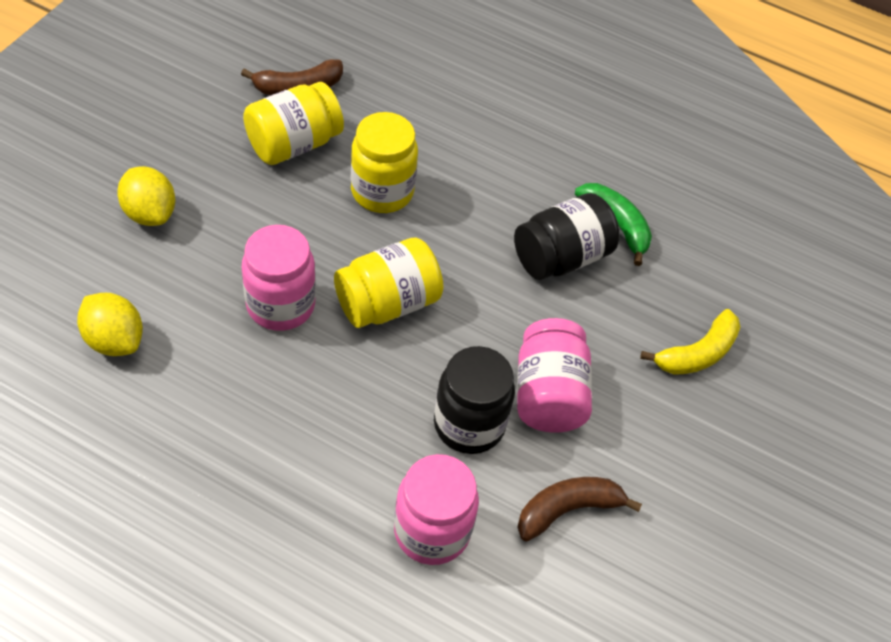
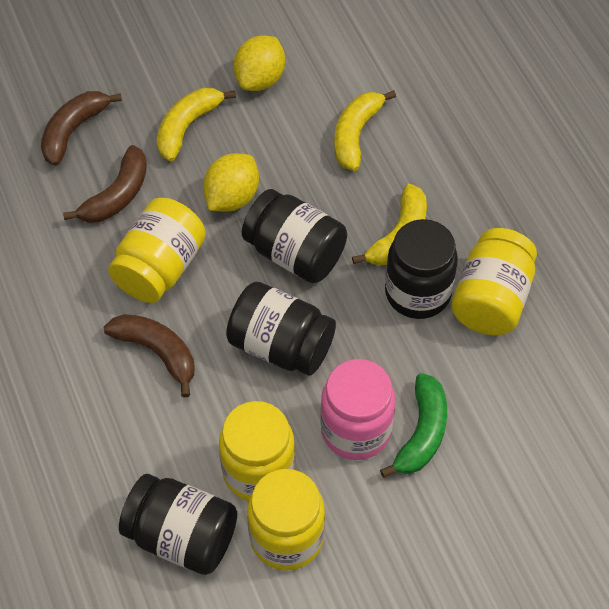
black jar: [434,346,515,454] [514,193,620,280] = 2 -> [119,474,237,575] [226,282,336,375] [242,189,347,283] [385,219,458,319] = 4
brown banana: [241,59,343,95] [517,477,642,541] = 2 -> [41,91,122,166] [63,145,147,223] [104,314,195,398] = 3
pink jar: [242,225,316,331] [394,454,479,565] [517,318,592,433] = 3 -> [320,359,395,460] = 1
yellow banana: [640,309,741,375] = 1 -> [157,88,236,162] [334,90,396,171] [352,184,427,266] = 3
yellow jar: [243,82,344,165] [334,237,443,328] [351,112,418,213] = 3 -> [108,198,206,303] [219,401,295,501] [247,469,325,571] [451,228,537,336] = 4

